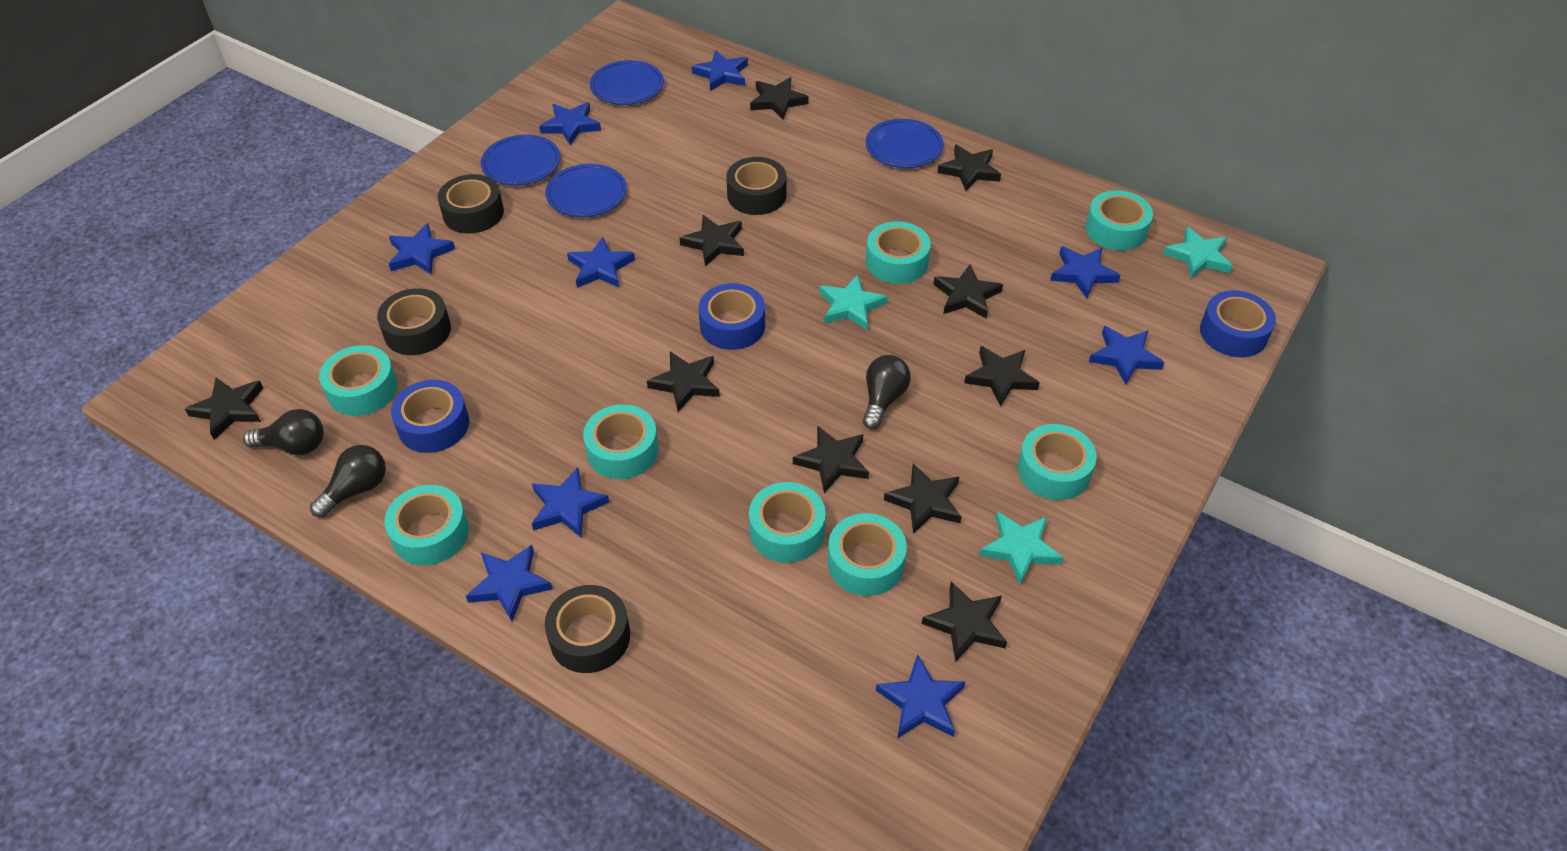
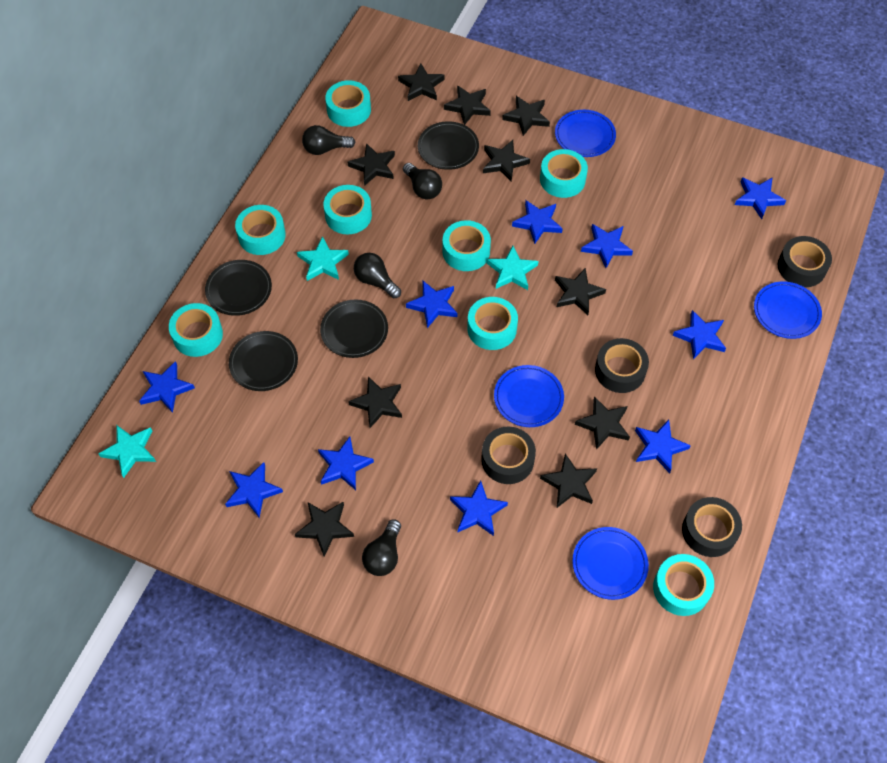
black light bulb: [243,409,324,455] [310,445,386,517] [863,355,911,429] = 3 -> [302,125,356,155] [354,253,401,298] [362,519,401,576] [403,163,442,199] = 4
black plate: none = 0 -> [205,260,272,316] [229,331,298,391] [320,300,388,358] [418,121,479,170] = 4
blue star: [389,223,455,275] [466,545,553,621] [532,468,609,537] [539,102,601,145] [567,237,635,288] [692,50,748,91] [876,655,965,739] [1050,246,1121,298] [1089,326,1165,384] = 9 -> [139,361,195,413] [225,462,283,518] [318,437,374,490] [406,281,457,328] [450,480,508,536] [512,200,563,244] [581,224,633,268] [635,420,691,473] [673,310,726,359] [735,177,786,219] = 10
blue tape: [391,380,469,453] [699,283,765,350] [1200,290,1276,357] = 3 -> none = 0

